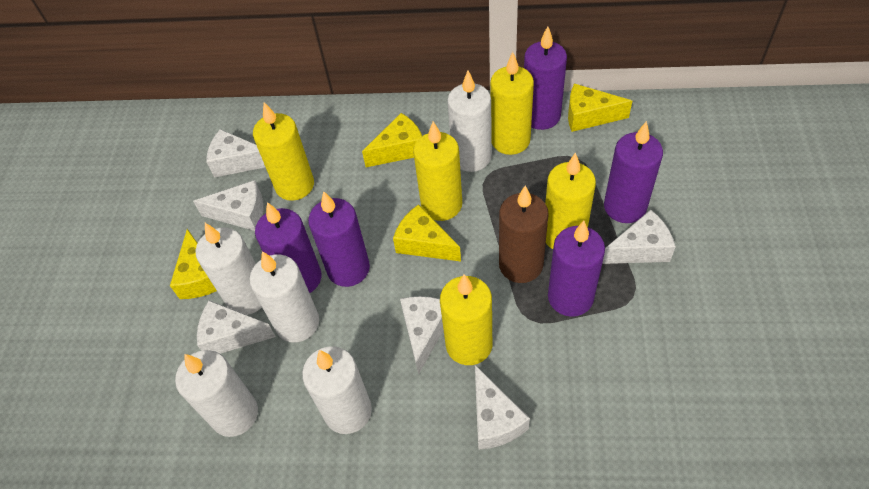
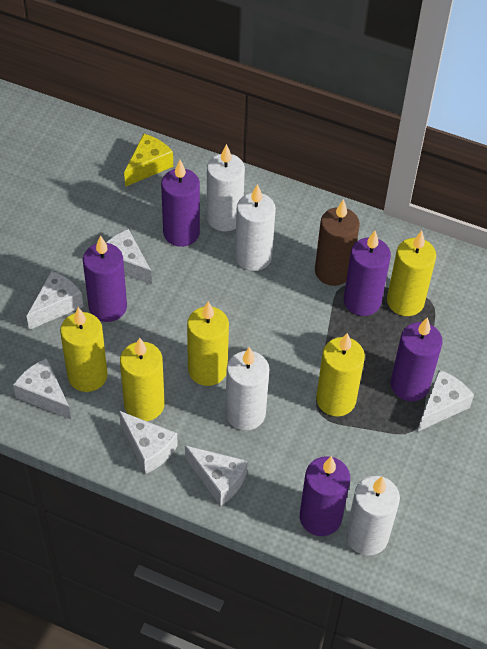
white candle: [175,350,258,437] [196,223,262,315] [249,251,319,342] [302,346,372,434] [447,71,492,172] = 5 -> [207,144,245,231] [225,347,269,430] [235,184,276,271] [346,476,400,556] = 4
yellow cheese: [170,229,217,299] [362,113,422,167] [393,204,461,261] [568,84,632,132] = 4 -> [124,134,173,187] = 1

